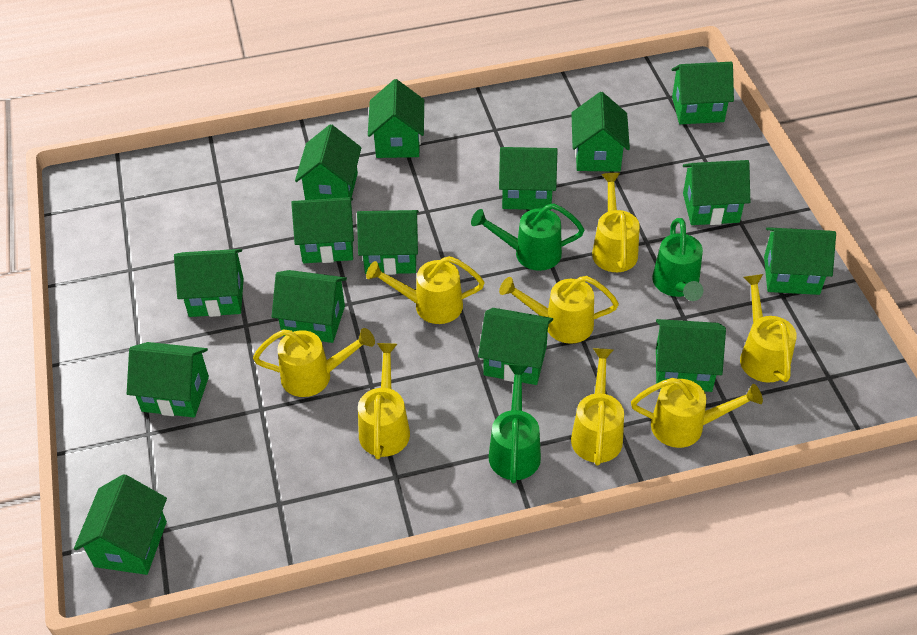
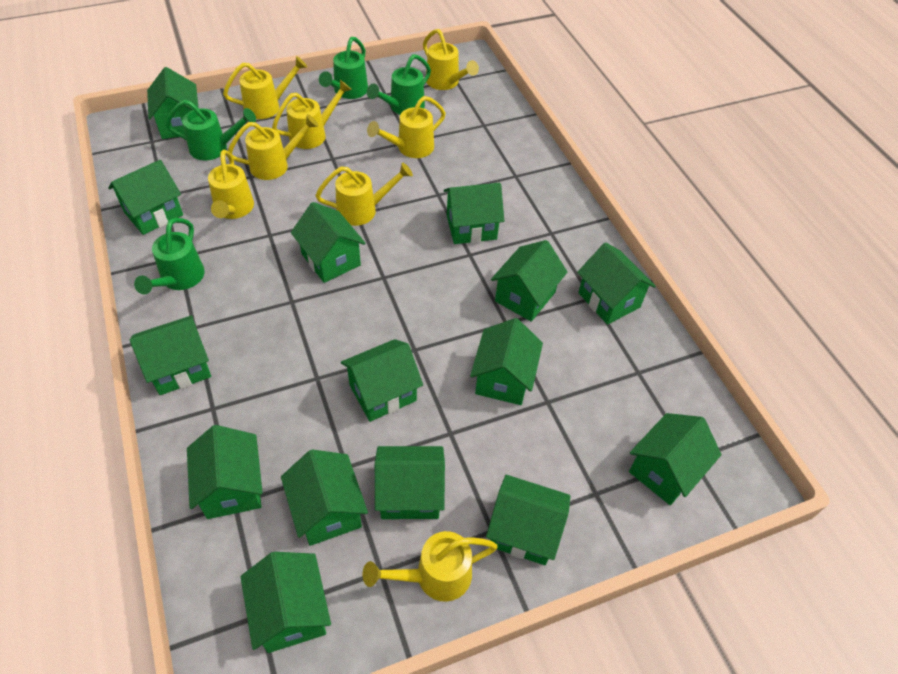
green watering can: [471,203,584,271] [489,364,541,483] [652,218,704,301] = 3 -> [134,218,205,294] [165,100,256,160] [319,37,368,99] [367,54,431,115] = 4

